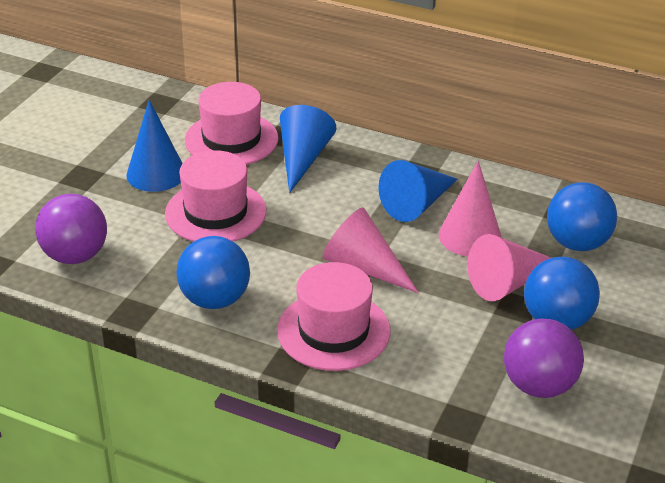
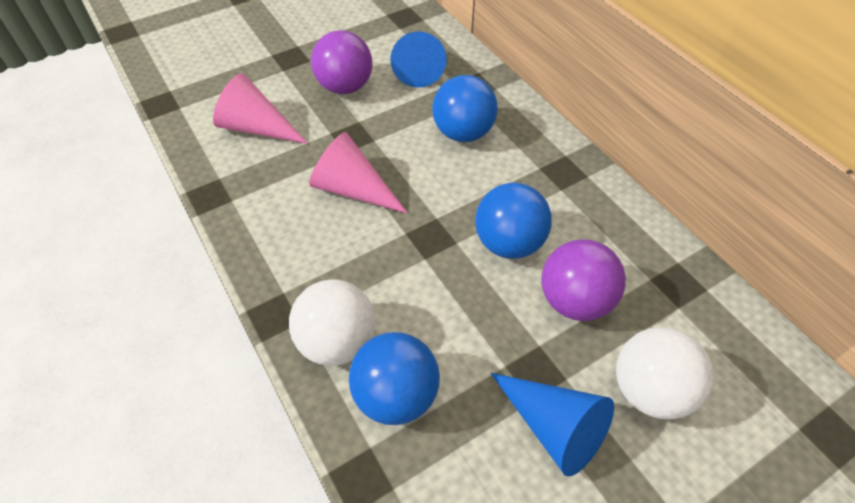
blue cone: [126,100,182,192] [280,105,336,193] [378,160,458,222] = 3 -> [390,32,446,87] [491,373,614,477] = 2
pink cone: [323,207,419,293] [439,161,501,256] [468,234,551,301] = 3 -> [213,73,308,144] [309,132,408,214] = 2
pink hat: [165,150,267,242] [185,82,279,165] [277,262,390,371] = 3 -> none = 0
white ball: none = 0 -> [289,279,376,366] [616,327,713,419] = 2

